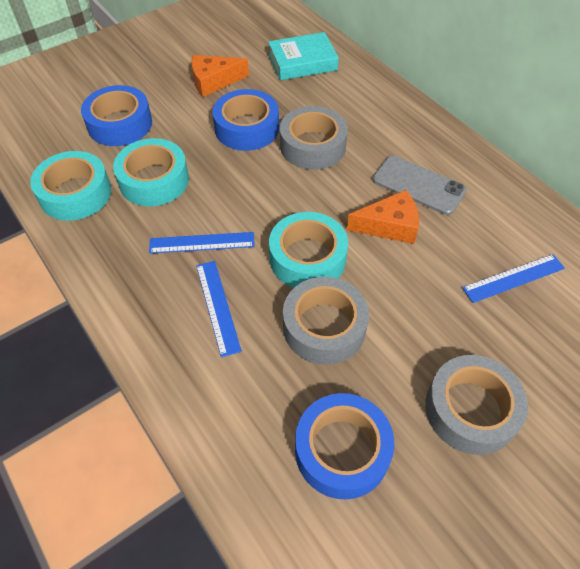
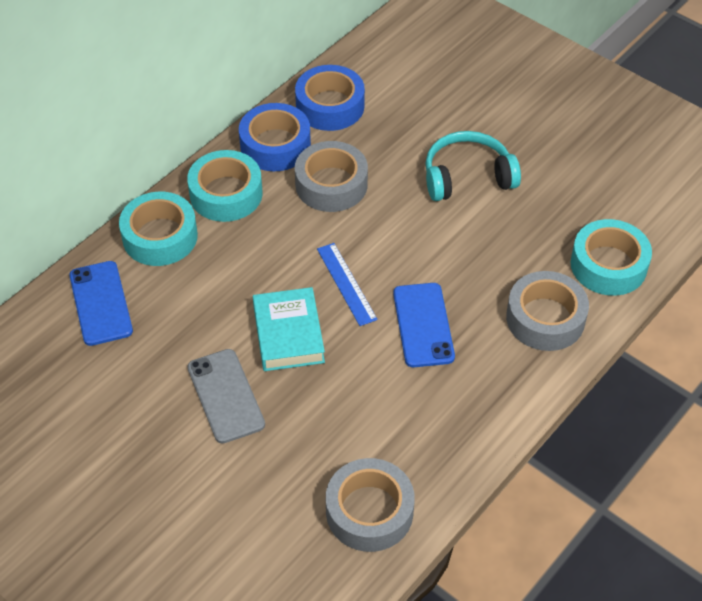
blue phone: none = 0 -> [69,261,133,346] [393,283,455,367] = 2
blue ruler: [149,232,255,254] [196,261,242,357] [462,254,565,303] = 3 -> [317,243,378,326] = 1
blue tape: [81,85,152,146] [212,89,279,151] [295,393,395,499] = 3 -> [239,103,311,171] [295,65,365,131] = 2
orange cheese: [192,55,249,97] [347,190,419,244] = 2 -> none = 0
turquoise headphones: none = 0 -> [425,131,521,201] = 1

